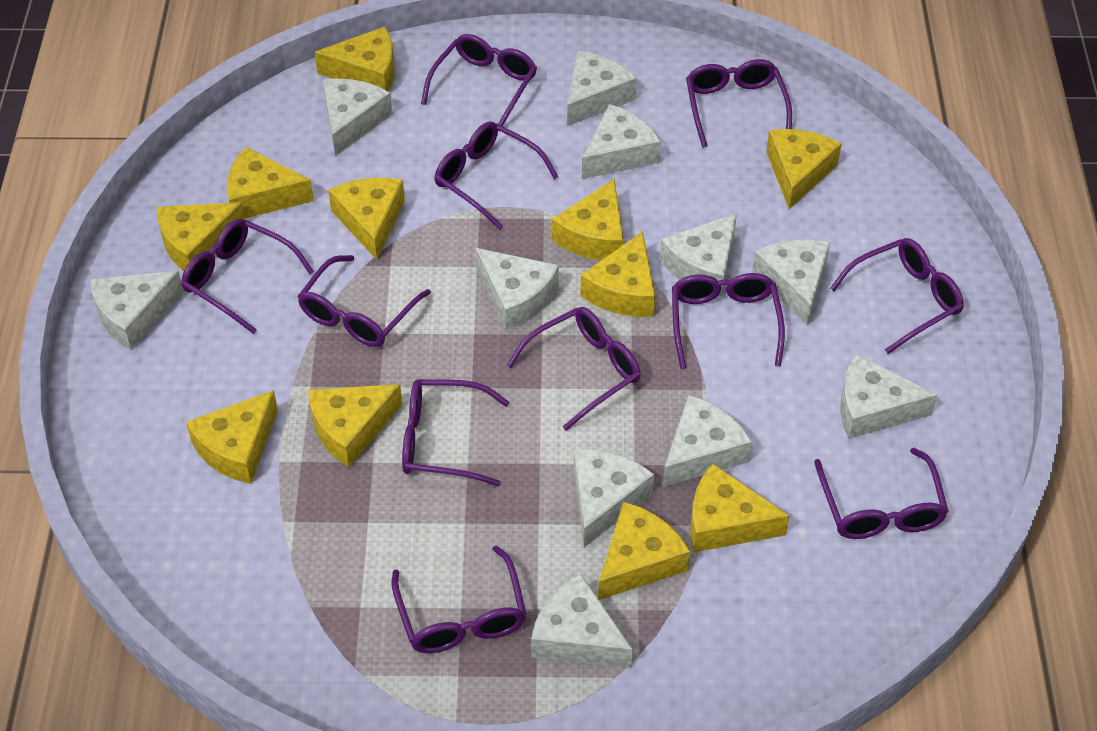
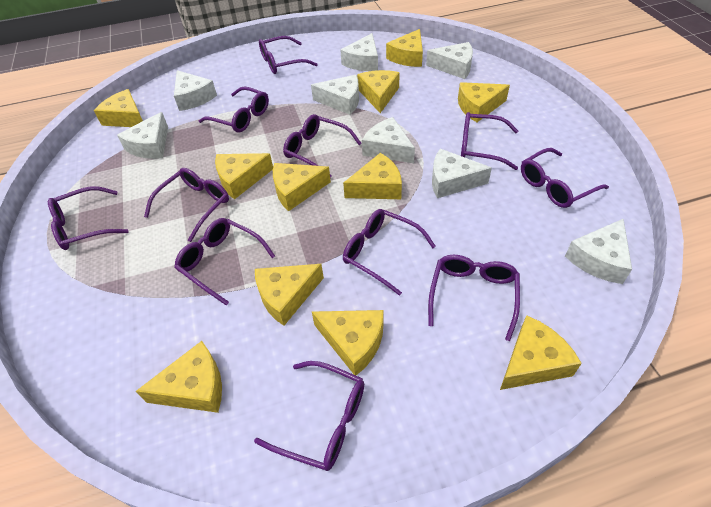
white cheese: [90,271,184,350] [323,79,392,156] [476,248,559,330] [531,573,633,668] [567,51,637,126] [573,449,654,547] [582,104,661,179] [660,213,737,297] [663,395,752,487] [752,239,830,326] [840,354,937,439] = 11 -> [117,112,168,159] [174,70,217,111] [311,75,359,115] [340,33,378,71] [362,117,415,163] [426,42,473,79] [432,149,492,198] [565,219,632,284] = 8

